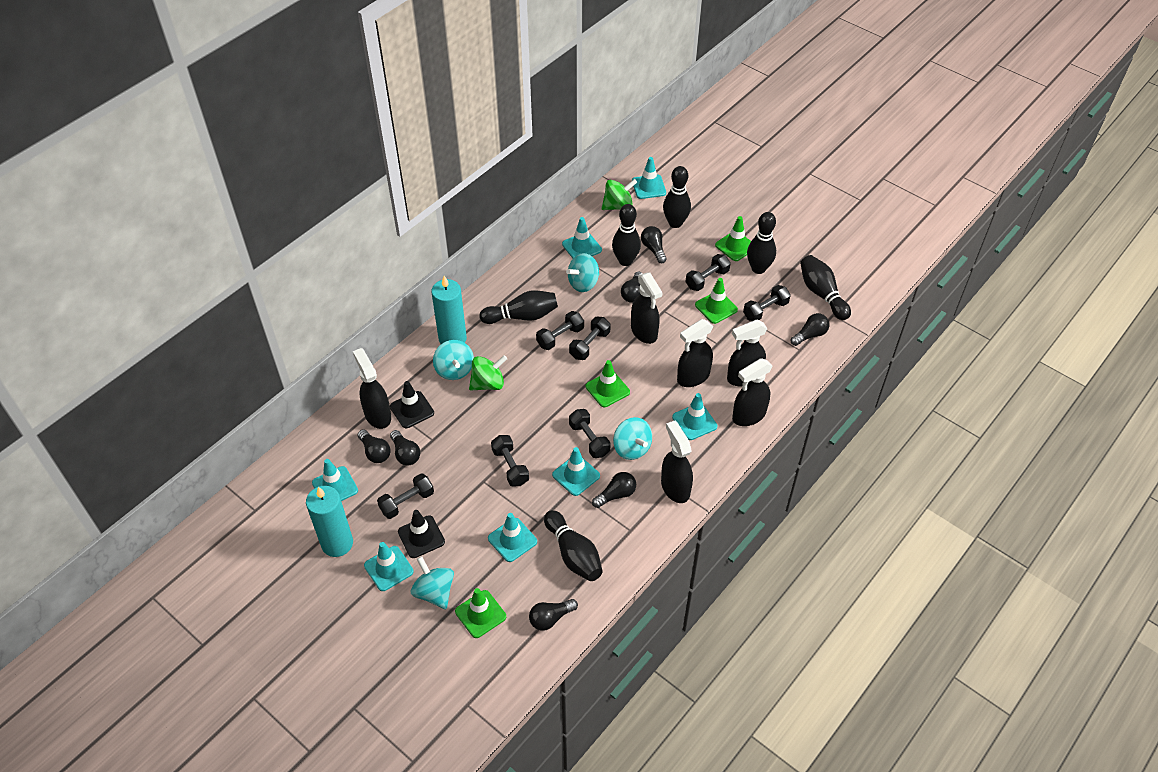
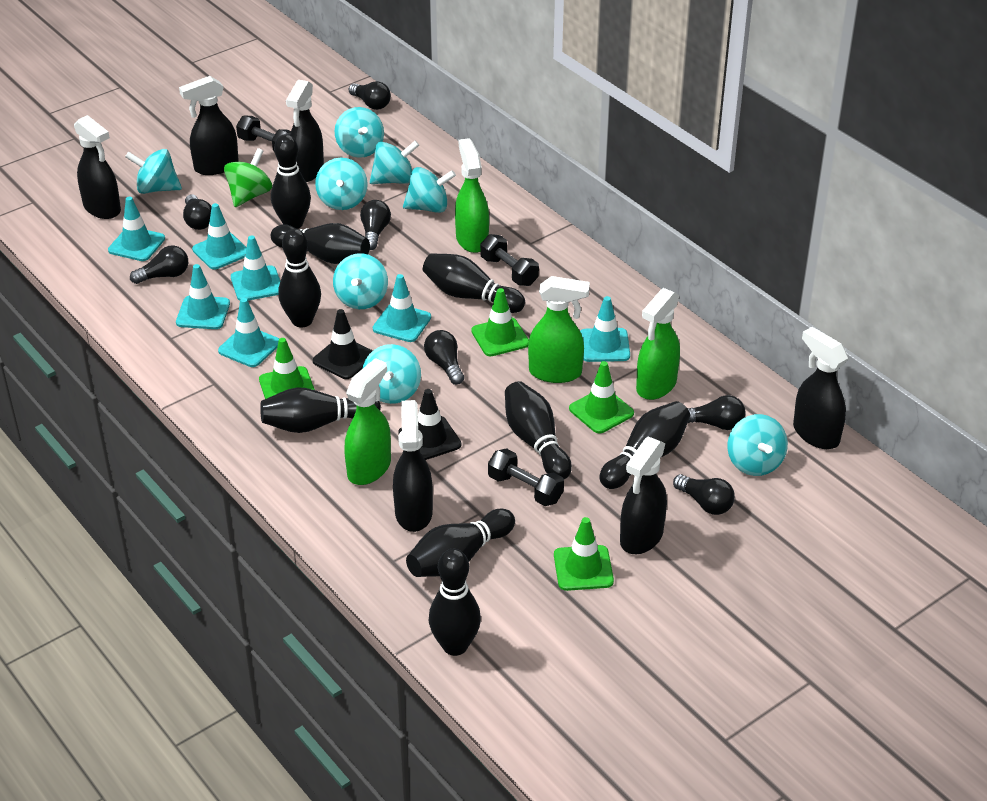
black bowling pin: [480,290,558,324] [544,510,603,581] [612,204,641,266] [663,166,691,228] [747,212,776,274] [800,255,851,320] = 6 -> [260,387,381,433] [271,134,311,229] [271,223,370,264] [278,229,321,327] [406,509,515,577] [423,253,525,313] [429,549,481,656] [505,381,572,479] [599,401,690,489] = 9
black dumbbell: [377,474,434,519] [491,435,529,487] [536,311,584,350] [569,317,611,360] [569,409,611,458] [685,254,731,291] [743,285,791,321] = 7 -> [236,115,291,151] [480,234,539,286] [488,448,564,506] = 3
green spinning top: [469,355,507,391] [601,179,637,210] = 2 -> [224,148,272,207] = 1
green spray bottle: none = 0 -> [344,358,391,485] [455,138,489,253] [528,276,590,383] [636,288,680,400] = 4
turquoise candle: [306,486,353,557] [431,276,467,344] = 2 -> none = 0
turquoise spinning top: [411,556,454,609] [433,340,474,380] [566,253,599,292] [613,417,652,460] = 4 -> [125,149,182,194] [315,158,368,210] [333,253,388,309] [335,107,384,158] [363,344,421,404] [369,141,419,184] [403,167,456,213] [727,414,788,476] = 8

